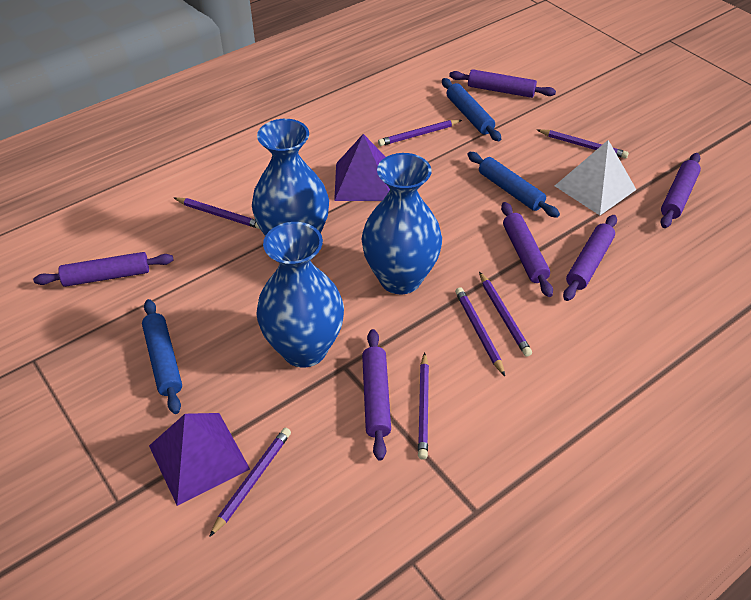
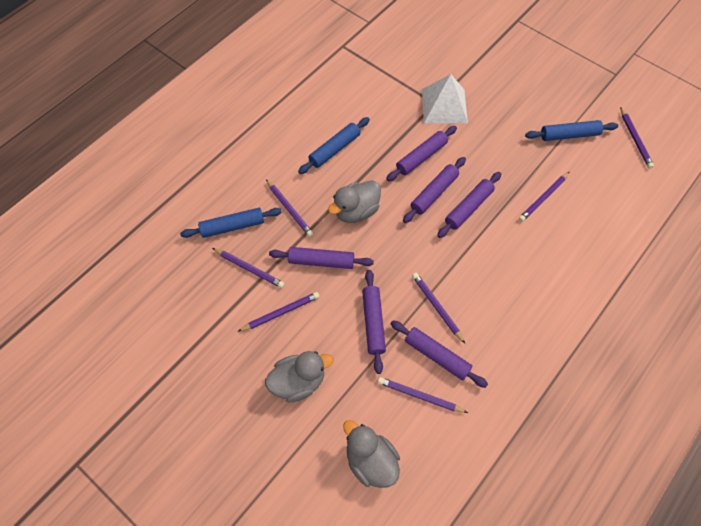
blue vase: [252,119,329,236] [256,222,344,367] [362,153,442,295] = 3 -> none = 0
grey duck: none = 0 -> [265,351,333,403] [328,180,381,223] [343,420,400,488] = 3
purple pyramid: [149,413,250,506] [334,134,390,201] = 2 -> none = 0

